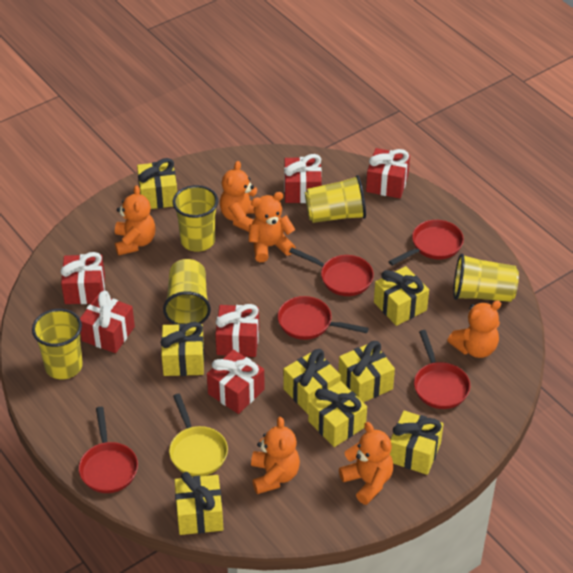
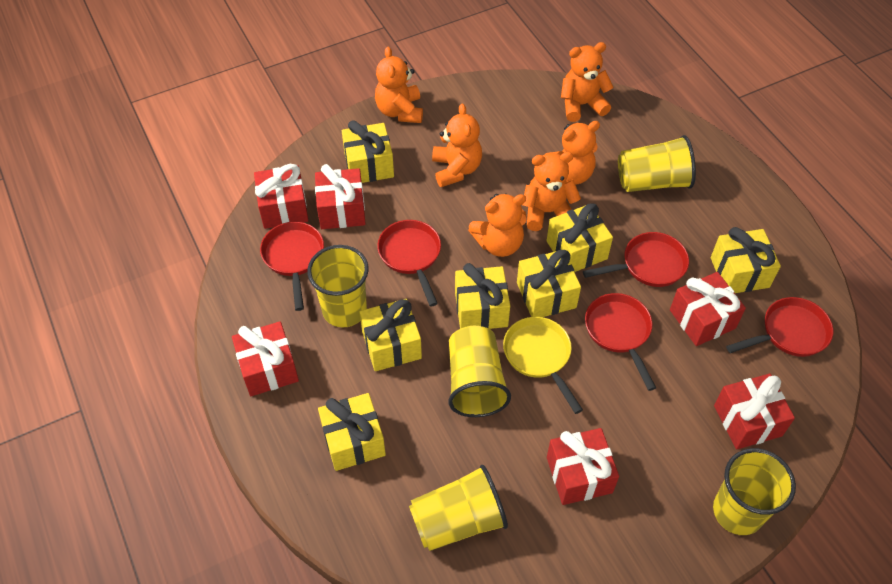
yellow gift: [137,158,177,209] [161,322,204,376] [175,472,223,535] [283,349,341,414] [308,381,367,447] [338,341,395,402] [374,266,429,326] [390,411,443,475] = 8 -> [318,393,386,471] [342,120,394,183] [359,299,422,371] [455,263,510,329] [517,250,581,317] [547,204,613,272] [711,227,781,293] = 7

